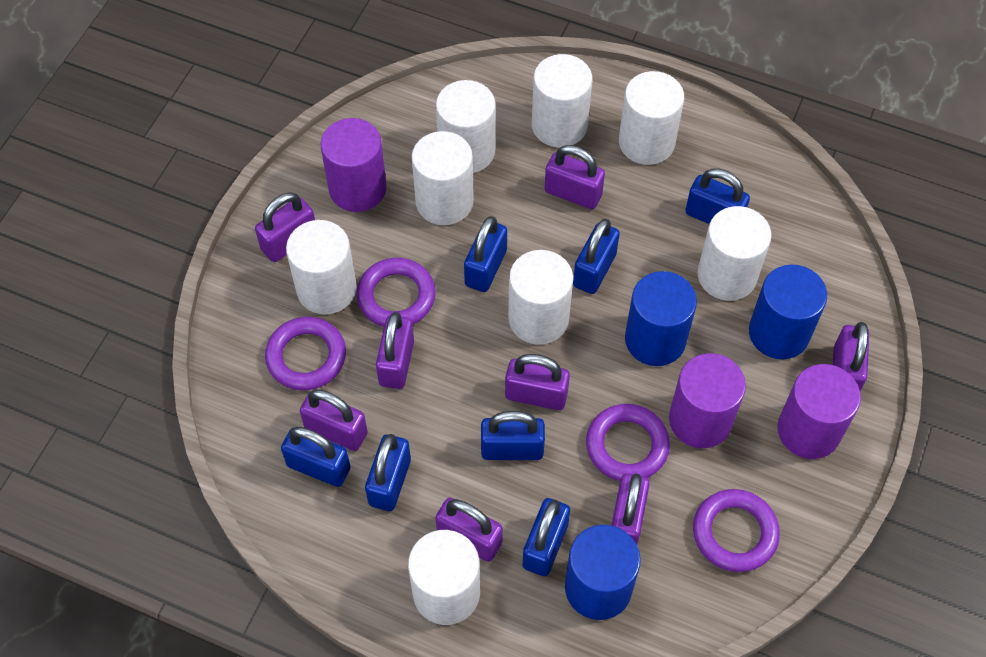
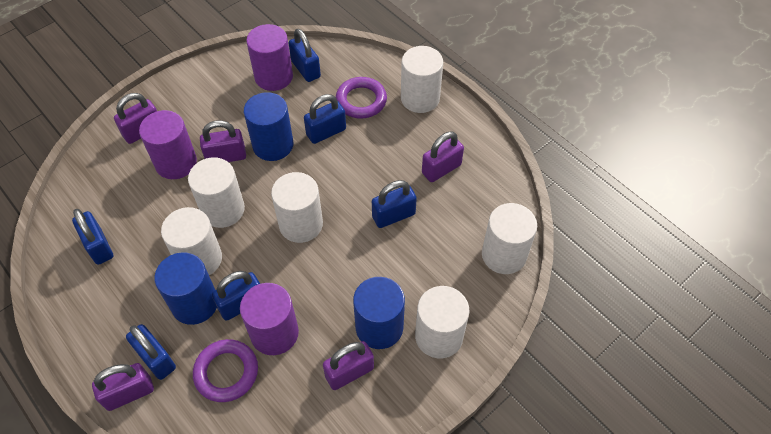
blue padlock: [281,427,351,487] [365,434,411,511] [464,216,507,292] [481,411,545,460] [522,498,570,576] [573,219,620,294] [685,169,750,224] = 7 -> [72,209,113,265] [126,324,176,380] [212,271,260,321] [289,29,321,82] [304,94,346,144] [372,180,417,228] = 6
purple padlock: [255,192,315,262] [300,389,368,451] [376,312,414,389] [435,498,503,562] [505,354,570,410] [544,145,605,209] [612,473,650,544] [833,322,869,391] = 8 -> [92,363,154,411] [114,93,157,144] [200,120,246,162] [323,341,374,390] [422,132,464,182] = 5
purple ring: [265,317,346,390] [357,258,436,327] [586,404,670,481] [693,489,780,572] = 4 -> [193,339,258,402] [336,77,387,119] = 2
white cylinder: [286,220,357,315] [408,530,480,625] [411,131,474,225] [436,80,496,173] [508,250,573,345] [532,54,592,147] [619,71,684,165] [698,206,772,301] = 8 -> [161,207,222,275] [188,157,245,228] [271,172,323,243] [401,46,443,113] [415,286,469,358] [482,203,537,274] = 6

